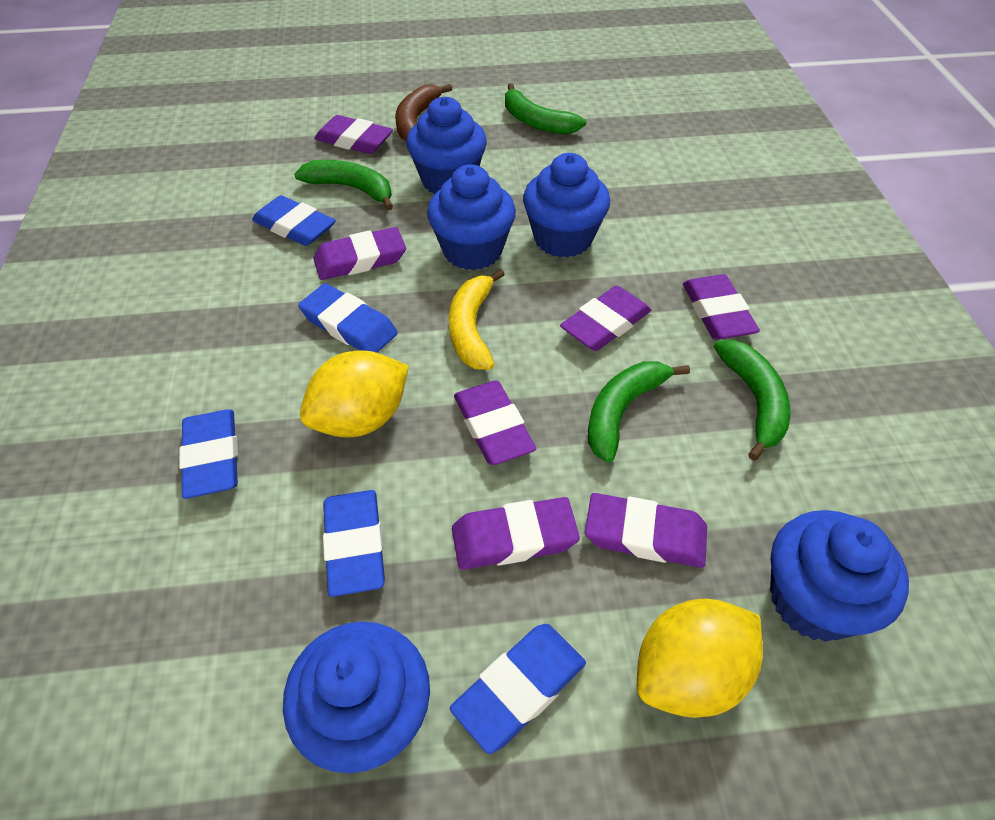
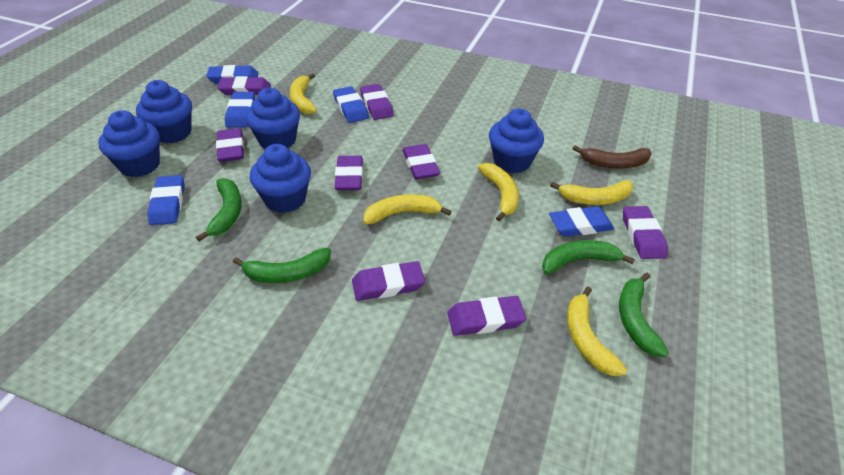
purple eraser: [313,227,406,280] [314,115,393,154] [452,497,580,570] [454,380,536,465] [560,286,651,351] [585,493,707,568] [683,274,760,340] = 7 -> [216,128,244,162] [217,76,271,95] [335,156,363,190] [352,261,425,301] [360,84,394,120] [403,144,440,179] [447,296,526,336] [623,206,668,259] = 8
yellow banana: [449,269,505,370] = 1 -> [290,73,317,114] [363,194,452,225] [478,163,519,221] [550,180,633,205] [567,287,627,376] = 5
yellow lemon: [300,351,409,438] [637,599,763,718] = 2 -> none = 0

